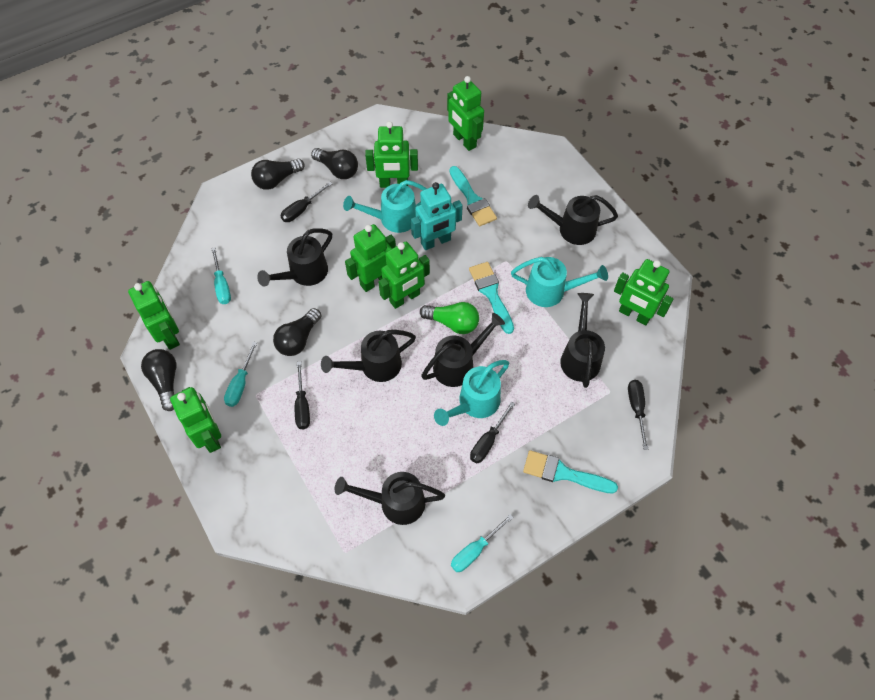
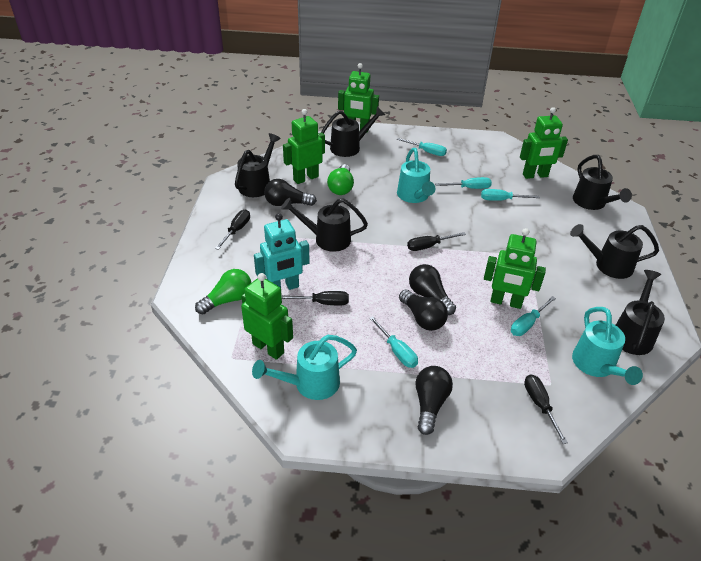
green light bulb: [420,302,479,334] = 1 -> [195,269,251,315] [327,164,354,195] = 2
green robot: [128,281,180,350] [170,387,221,453] [345,224,396,292] [365,121,418,188] [378,242,430,309] [447,76,484,151] [614,259,673,325] = 7 -> [241,273,293,360] [283,109,325,184] [338,63,379,132] [484,228,546,309] [520,107,568,179] = 5
turquoise brush: [449,166,497,226] [469,262,514,334] [523,450,618,494] = 3 -> none = 0
turquoise screwdriver: [211,247,231,304] [224,342,257,407] [451,514,514,572] = 3 -> [369,316,418,368] [397,138,447,156] [435,177,492,189] [481,189,539,201] [511,296,556,336] = 5

